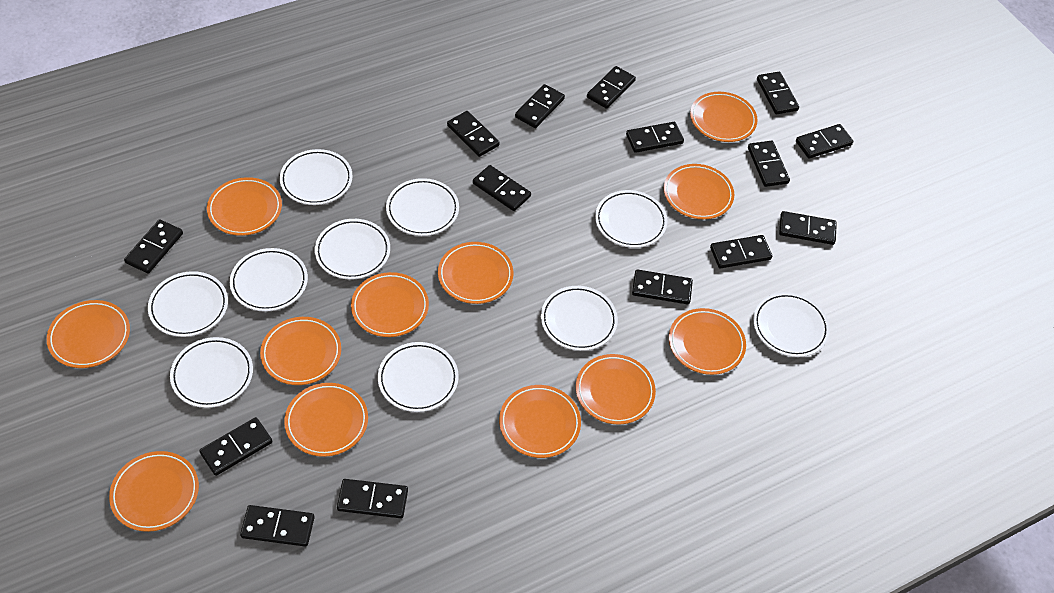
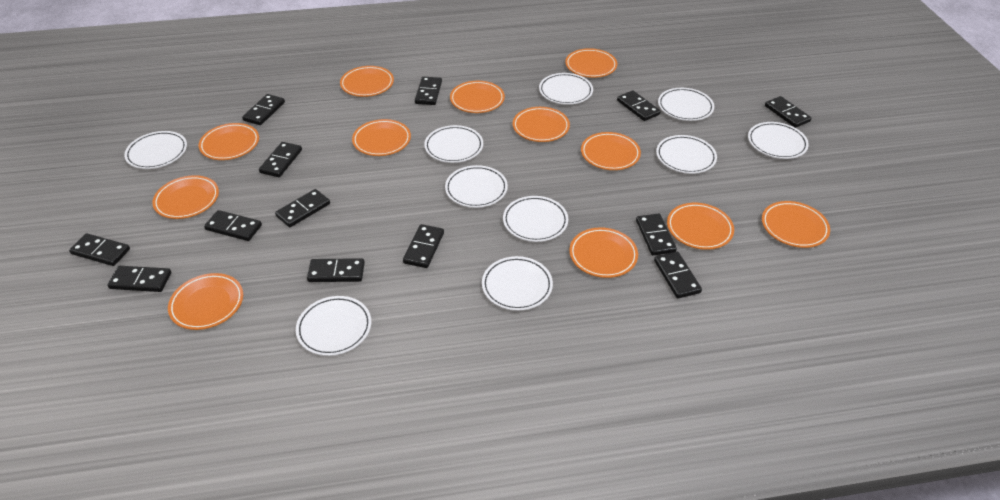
black domino: [124,219,183,273] [199,417,272,476] [240,505,315,547] [337,479,408,518] [447,111,500,157] [473,165,531,211] [515,84,565,128] [587,66,636,109] [626,122,684,153] [632,270,693,304] [710,235,772,269] [748,141,790,187] [757,72,799,114] [779,211,837,245] [796,124,853,159] = 15 -> [69,233,130,266] [107,266,171,292] [204,210,262,241] [242,94,285,125] [259,142,302,177] [275,189,330,227] [307,258,365,282] [403,224,444,268] [415,77,442,105] [617,90,661,121] [636,213,677,255] [654,251,702,298] [765,96,812,128] = 13

